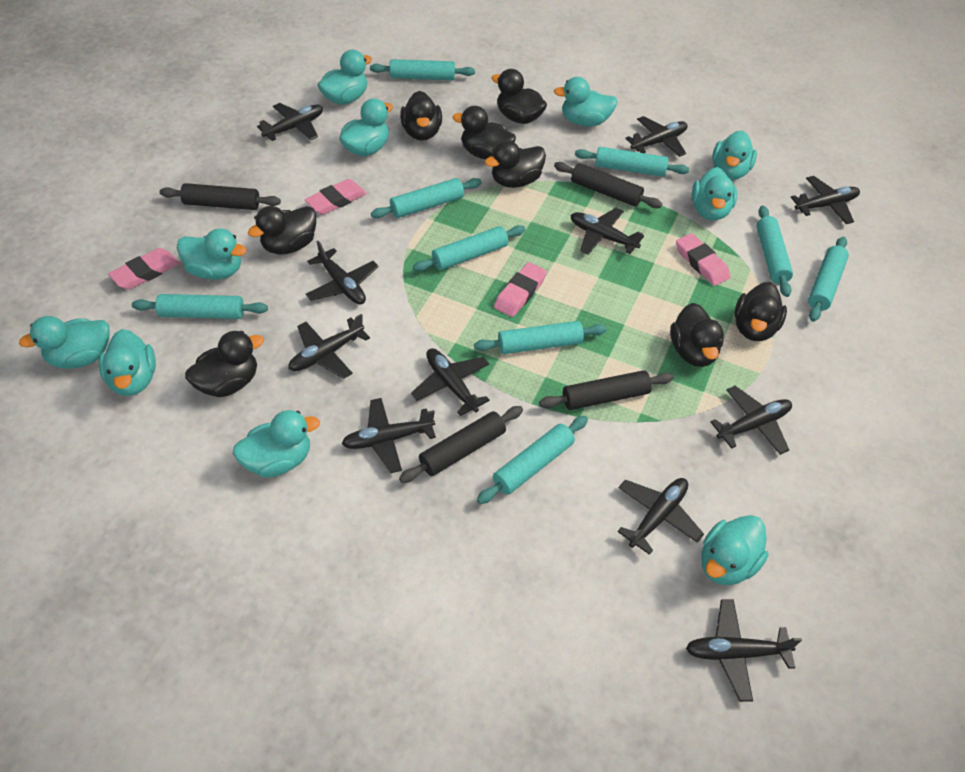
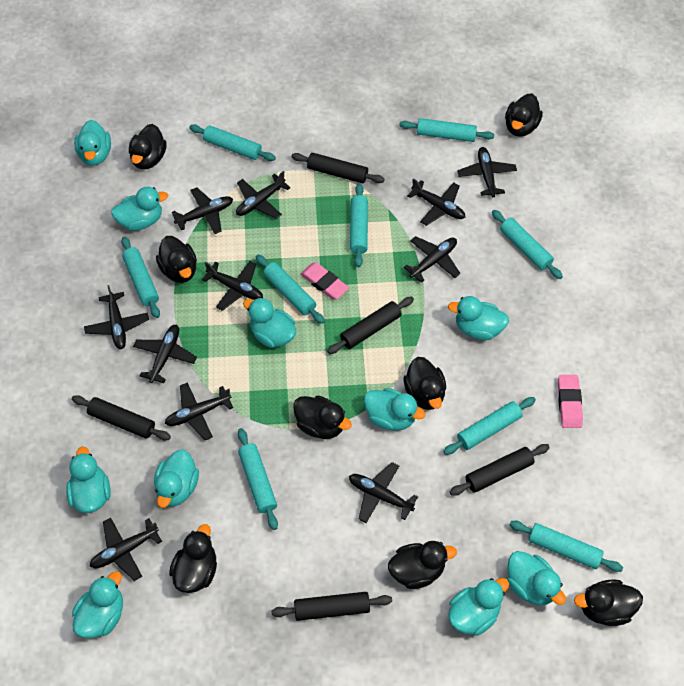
black rolling pin: [160,183,281,210] [399,406,523,483] [539,370,674,410] [554,162,662,208] = 4 -> [72,395,171,440] [271,592,392,621] [291,153,385,183] [327,296,414,354] [450,444,550,496] = 5
pink eraser: [108,248,180,289] [305,179,367,215] [494,262,547,317] [676,233,730,286] = 4 -> [300,262,349,300] [558,375,583,428] = 2

